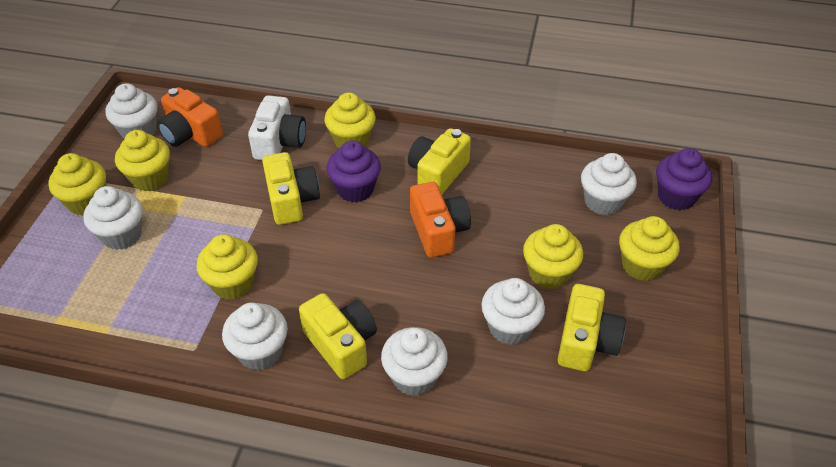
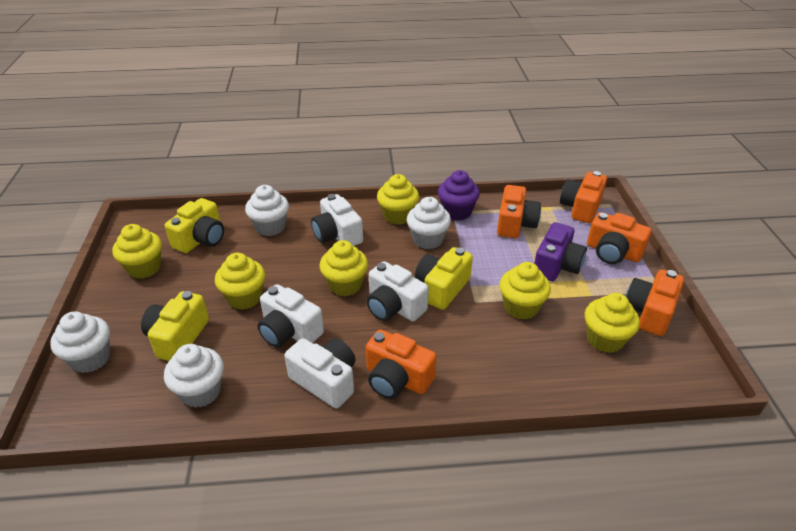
orange camera: [157,87,223,147] [410,182,471,258] = 2 -> [366,329,436,399] [497,185,541,238] [560,171,607,223] [587,212,651,264] [625,270,684,336] = 5
purple camera: none = 0 -> [534,222,587,281] = 1
purple cupcake: [326,141,381,202] [656,148,712,210] = 2 -> [438,170,480,220] = 1
white camera: [248,95,306,160] = 1 -> [257,284,324,348] [284,338,356,408] [311,194,363,246] [366,261,429,321] = 4
white cupcake: [83,186,143,250] [106,83,158,139] [222,302,288,371] [381,327,448,396] [481,278,545,345] [581,153,637,215] = 6 -> [50,311,110,373] [164,344,224,408] [245,185,289,236] [407,197,451,249] = 4
yellow camera: [262,152,320,225] [299,293,377,379] [408,128,471,194] [558,284,626,371] = 4 -> [141,291,209,361] [165,198,224,253] [415,247,473,310] = 3

